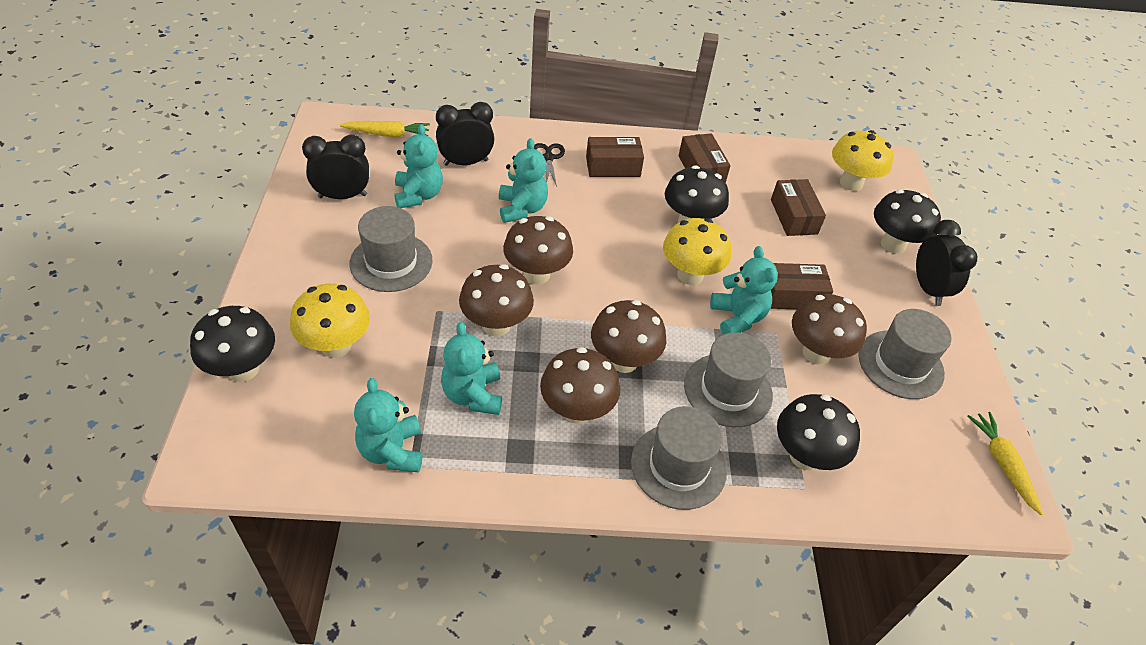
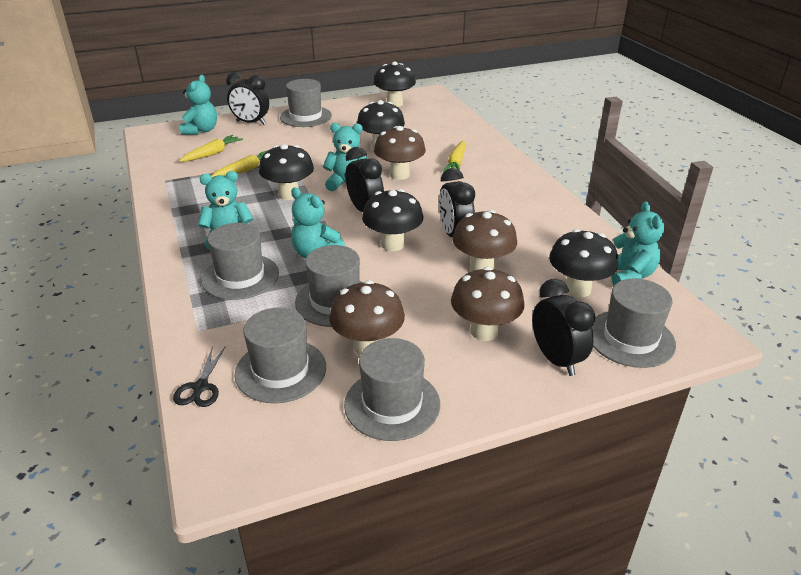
black clock: [302,135,369,199] [436,102,494,166] [916,220,977,306] = 3 -> [226,72,269,125] [345,147,384,212] [439,168,475,237] [532,279,596,376] = 4
black mushroom: [190,306,275,382] [665,165,729,223] [777,394,860,470] [874,189,941,254] = 4 -> [259,144,314,200] [357,100,405,149] [362,189,423,251] [374,61,416,107] [549,229,618,297] = 5
brown box: [586,137,644,177] [679,133,730,183] [771,179,826,236] [771,263,833,309] = 4 -> none = 0
brown mushroom: [459,264,534,337] [503,216,573,285] [540,347,620,424] [591,300,666,373] [792,294,867,365] = 5 -> [329,280,405,355] [374,126,426,180] [451,267,525,341] [453,210,517,271] = 4
grey hat: [349,206,433,292] [631,406,727,510] [684,332,773,427] [858,309,951,399] = 4 -> [201,223,279,300] [235,307,326,403] [280,79,332,127] [295,245,363,327] [344,338,440,441] [592,278,676,368] = 6
yellow carrot: [340,121,430,137] [967,412,1043,515] = 2 -> [179,135,243,162] [211,150,268,177] [443,141,466,172] = 3
yellow mushroom: [290,283,370,358] [663,218,731,285] [832,130,894,191] = 3 -> none = 0

